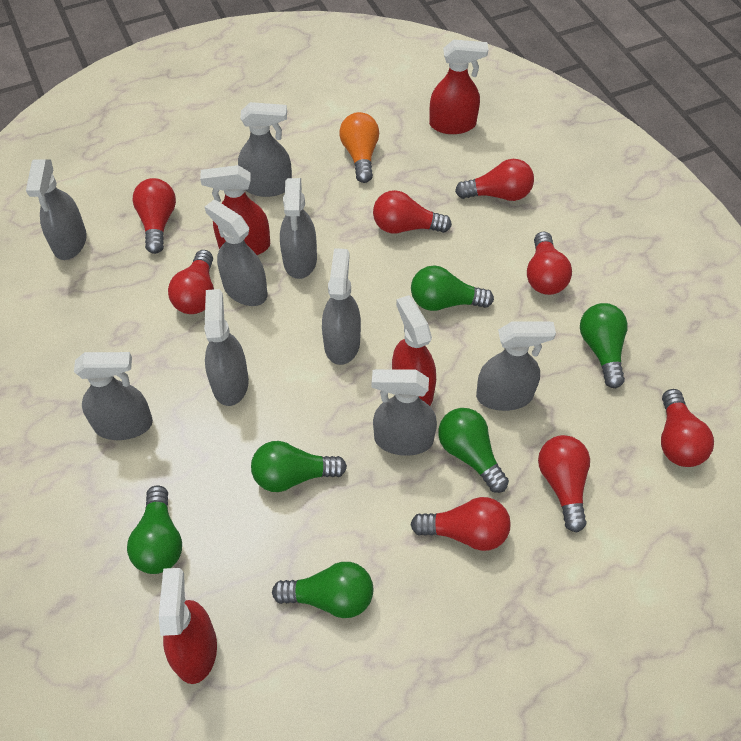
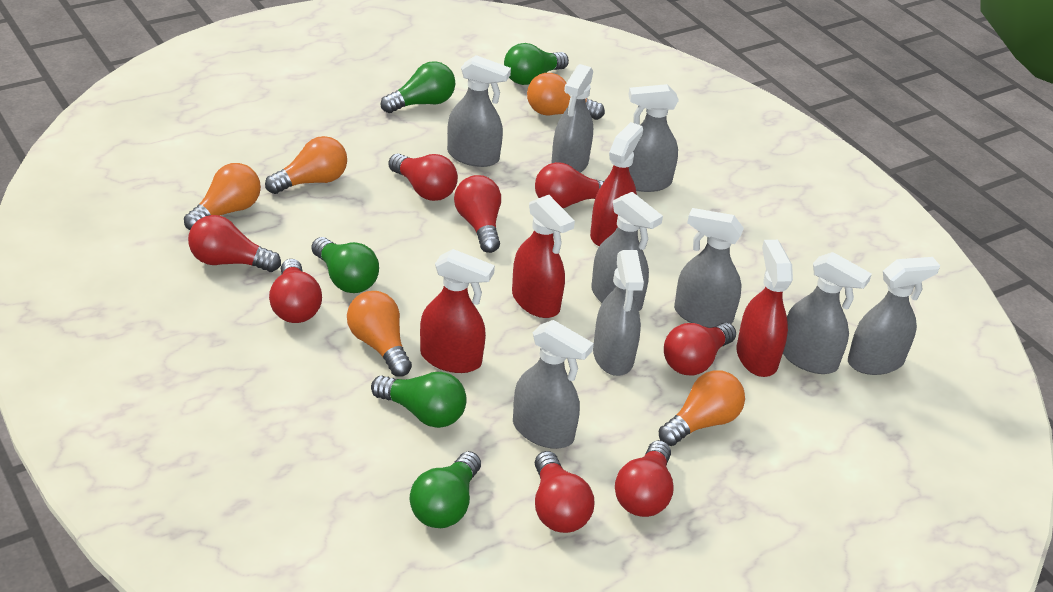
green light bulb: [127,486,182,574] [251,441,347,492] [272,562,373,618] [411,265,494,311] [438,408,509,493] [580,303,628,388] = 6 -> [311,237,379,293] [371,372,467,428] [381,61,455,113] [410,451,481,528] [504,43,569,85] = 5
orange light bulb: [339,112,379,183] = 1 -> [184,163,261,230] [265,136,347,194] [347,291,412,377] [527,73,605,120] [659,370,745,446] = 5

